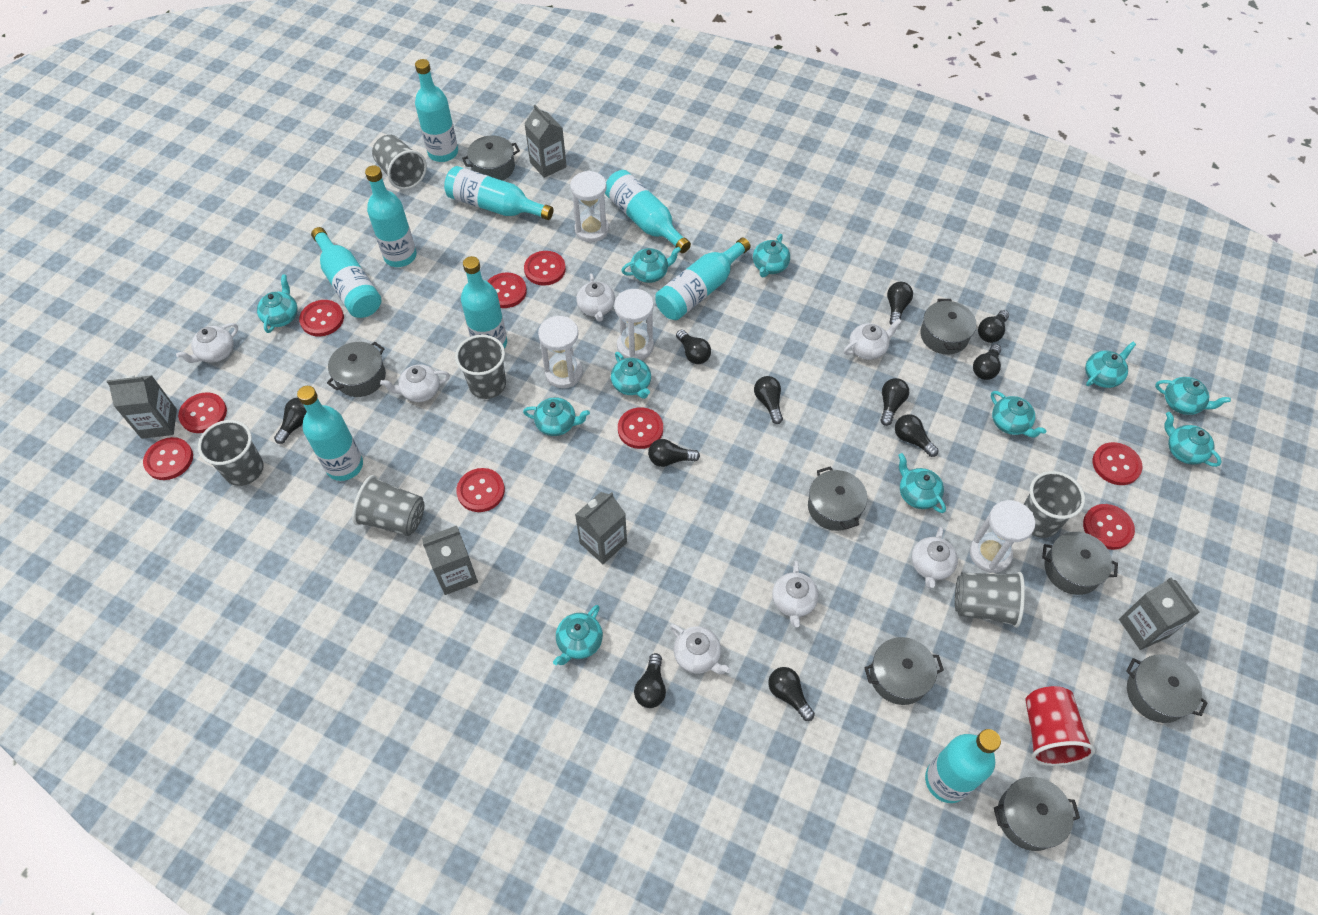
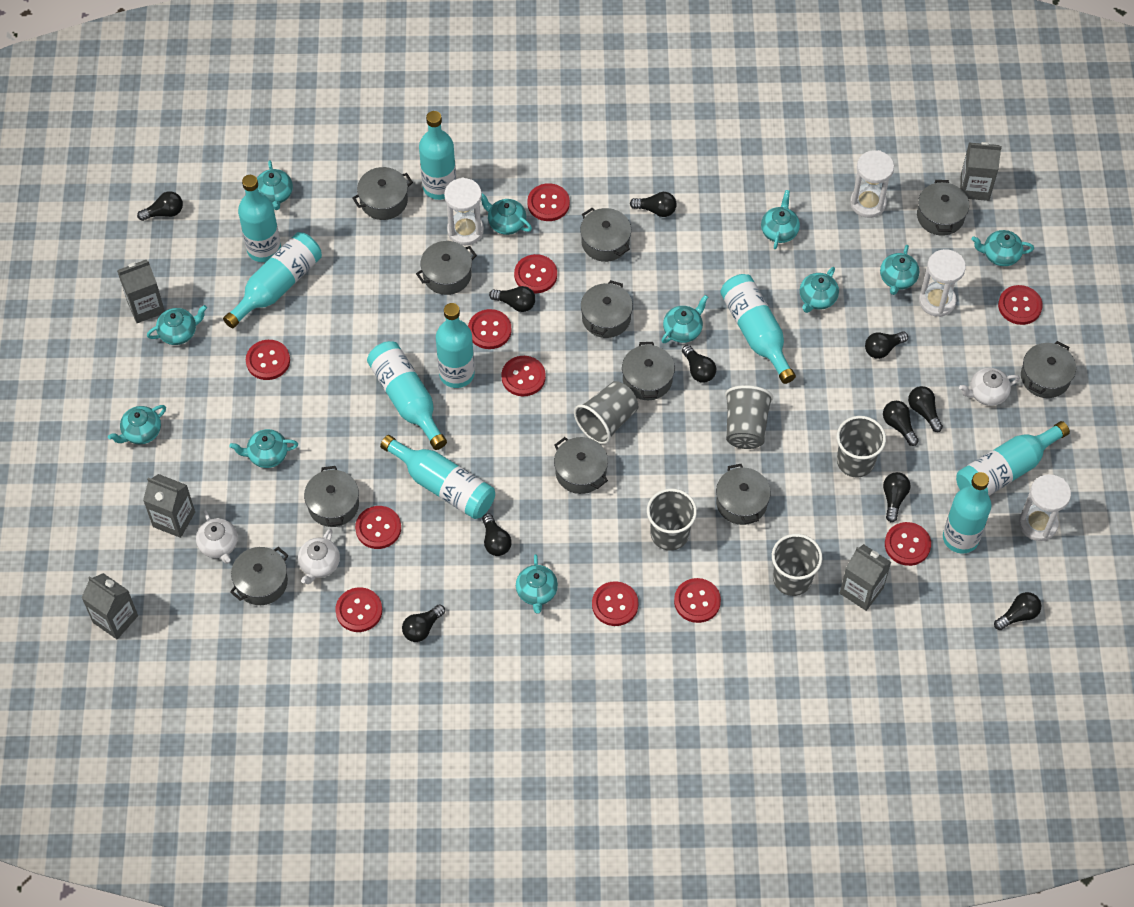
grey cup: [198,420,264,486] [352,475,424,536] [372,135,427,190] [455,335,506,399] [955,572,1025,628] [1024,471,1085,538] = 6 -> [574,381,639,445] [647,488,697,551] [725,385,773,449] [772,534,822,596] [837,416,886,478] = 5
grey pot: [327,342,386,397] [462,135,520,181] [808,466,868,531] [864,637,944,705] [920,299,976,355] [994,777,1080,851] [1042,532,1118,595] [1126,654,1208,723] = 8 -> [230,547,288,605] [304,466,359,527] [352,167,413,220] [416,241,477,295] [554,437,608,494] [580,208,631,262] [581,280,633,338] [622,342,675,400] [716,464,771,525] [917,180,969,236] [1021,341,1076,398] = 11
red button: [143,437,193,480] [178,392,227,433] [299,300,344,337] [456,468,505,512] [487,273,527,308] [524,251,566,286] [618,407,663,449] [1083,504,1135,550] [1093,442,1142,485] = 9 -> [246,340,290,380] [335,587,382,632] [355,506,401,549] [468,309,512,349] [501,356,546,396] [514,254,557,293] [527,183,570,221] [592,581,639,626] [674,578,721,623] [885,522,931,566] [998,285,1043,325] = 11
red cup: [1025,686,1095,766] = 1 -> none = 0
white teapot: [176,323,238,363] [380,364,450,402] [576,273,615,322] [670,624,731,674] [772,561,819,627] [844,319,902,360] [912,527,958,588] = 7 -> [196,510,238,564] [298,529,340,584] [959,368,1020,406] = 3

